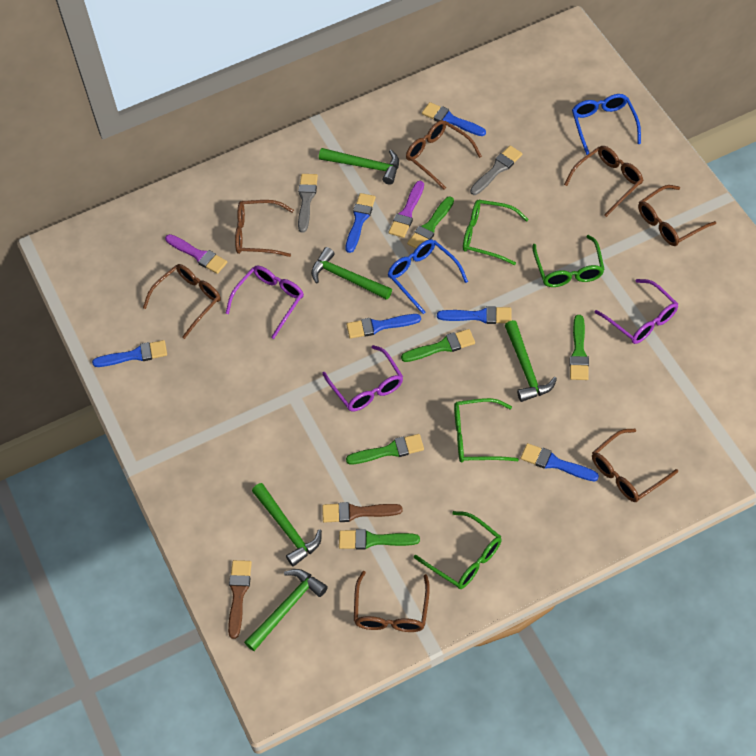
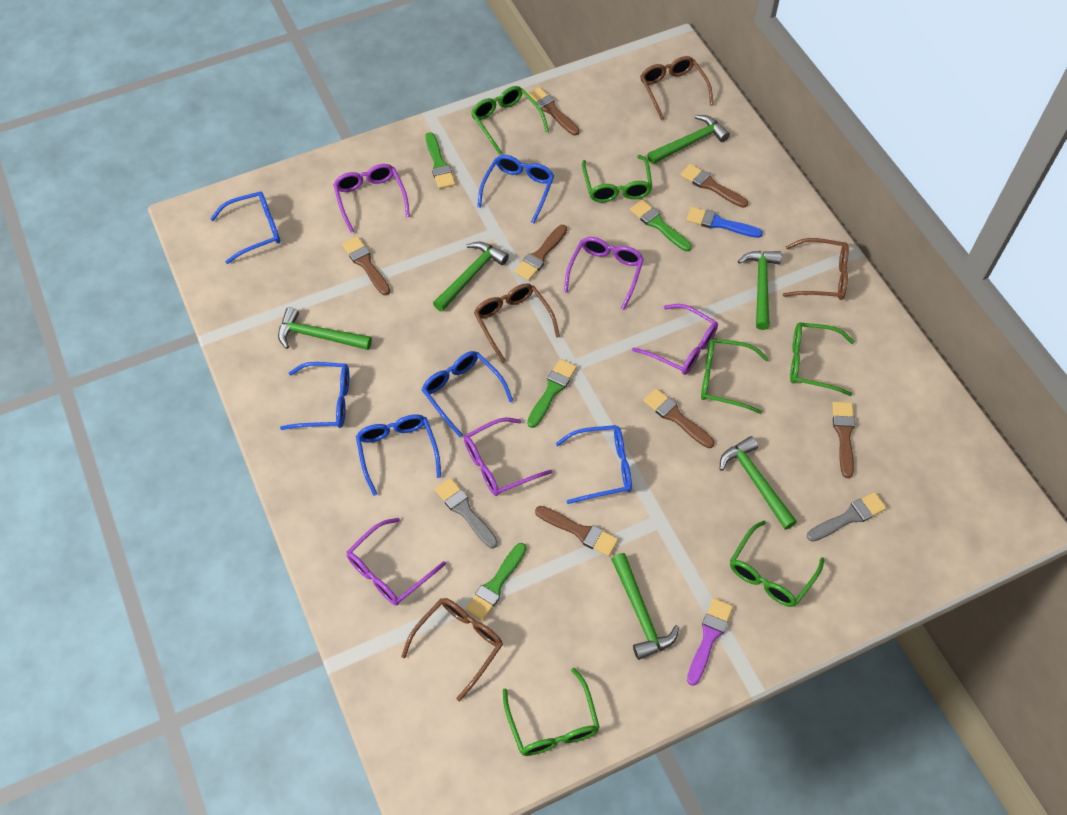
blue brush: [92,340,167,367] [345,193,376,253] [346,314,421,339] [422,102,486,136] [437,306,512,324] [521,443,599,481] = 6 -> [687,207,763,238] = 1
blue glasses: [388,239,468,314] [572,94,641,155] = 2 -> [210,191,280,264] [280,362,349,430] [356,414,441,496] [422,351,513,437] [477,155,554,224] [556,425,632,504] = 6
brown brush: [228,560,252,639] [322,502,403,523] = 2 -> [342,236,390,295] [514,225,567,281] [528,87,580,136] [535,506,618,556] [643,388,714,448] [680,164,748,208] [832,401,855,478] = 7
brown glasses: [143,264,221,339] [235,200,294,257] [354,571,430,632] [406,120,482,189] [564,146,643,217] [592,429,678,502] [638,185,716,246] = 7 -> [401,598,503,701] [474,283,560,363] [640,56,713,120] [783,238,849,300] = 4
green brush: [339,529,420,549] [346,434,424,465] [401,329,475,362] [407,196,454,248] [570,315,589,380] = 5 -> [425,132,455,189] [465,543,527,621] [527,359,577,428] [630,200,692,251] = 4
green glasses: [414,511,502,589] [454,398,519,462] [463,200,529,265] [532,235,605,287] = 4 -> [471,86,549,155] [503,668,600,756] [582,155,653,202] [701,339,769,414] [730,520,824,607] [790,322,855,396] = 6
green hammer: [244,569,328,651] [252,483,322,567] [311,247,392,300] [319,148,399,185] [505,320,557,402] = 5 -> [278,307,372,350] [433,242,509,312] [611,553,679,660] [647,115,730,164] [720,436,797,530] [738,251,782,330] = 6
purple brush: [165,234,227,274] [389,181,424,238] = 2 -> [687,598,733,686] = 1
purple glasses: [226,266,304,339] [322,345,403,411] [594,279,678,344] = 3 -> [333,164,410,233] [347,518,446,605] [464,418,552,496] [564,237,644,310] [632,304,718,375] = 5

